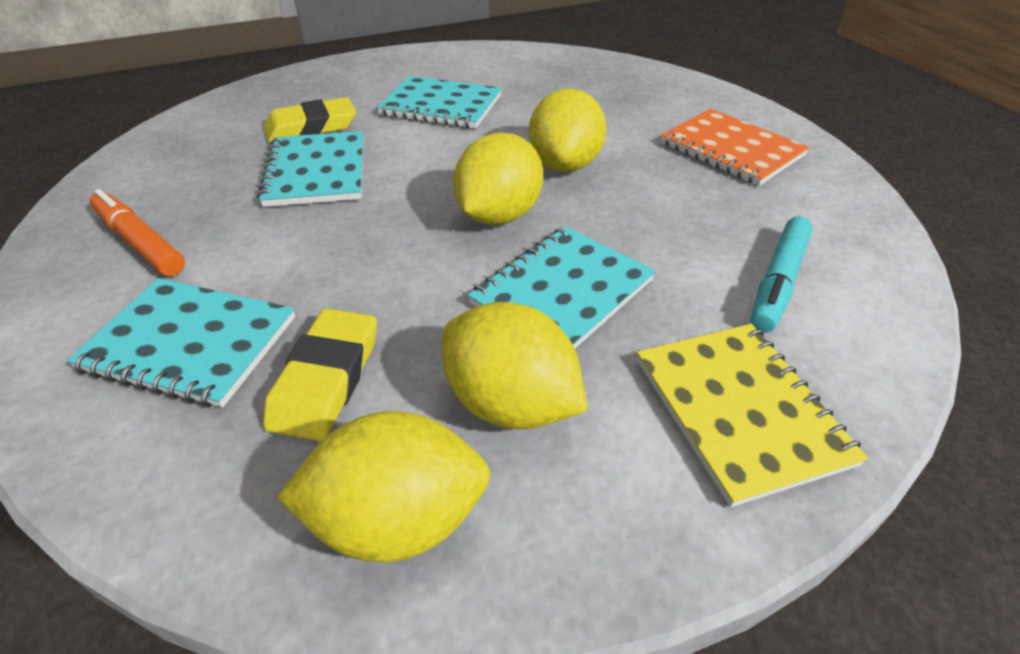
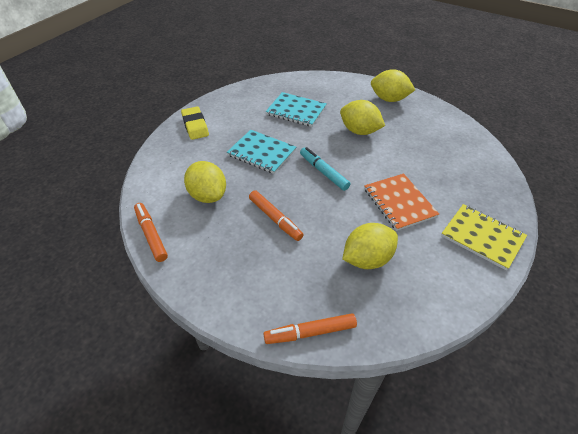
orange marker: [90,189,185,276] = 1 -> [134,203,168,262] [249,190,303,241] [264,313,357,344] = 3
turquoise notebook: [67,278,295,408] [257,131,364,207] [377,76,502,128] [468,226,656,349] = 4 -> [227,130,296,174] [266,92,327,127] = 2
yellow eraser: [263,308,377,441] [264,97,356,143] = 2 -> [181,106,209,140] = 1

